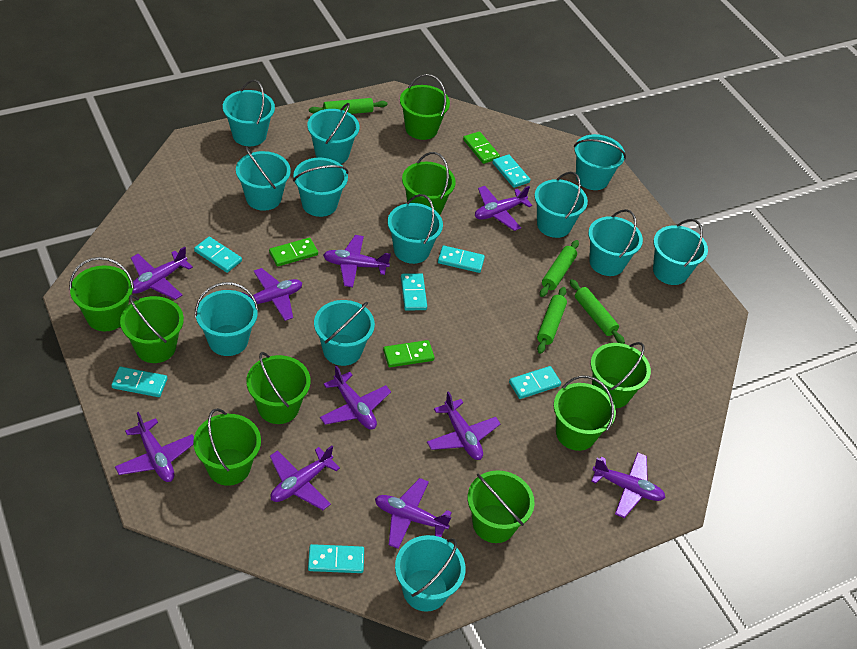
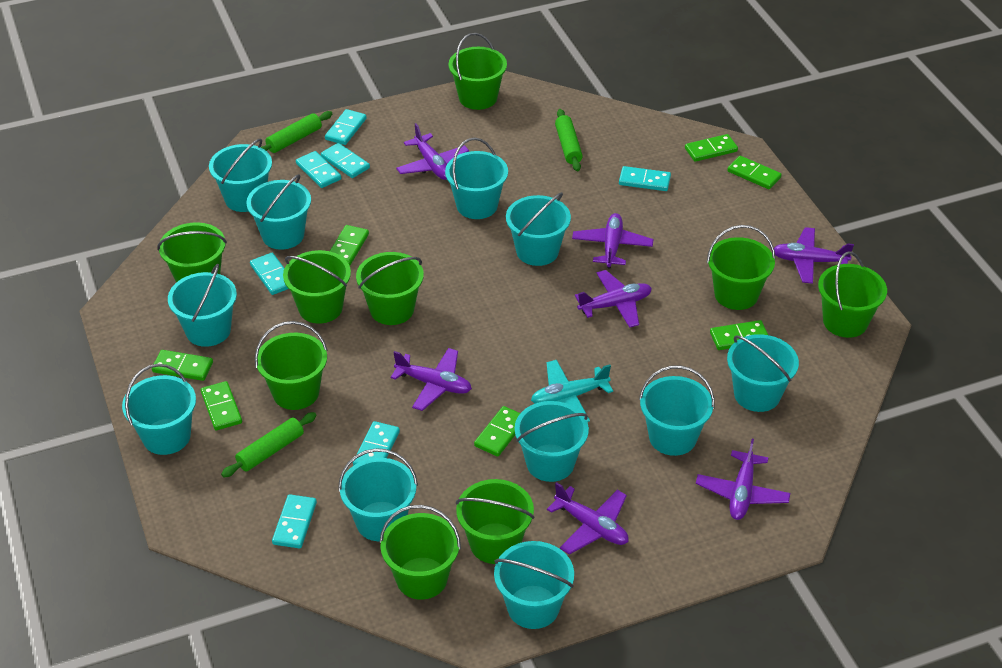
green domino: [269,238,318,266] [383,340,435,367] [463,131,500,164] = 3 -> [152,350,213,381] [201,381,242,430] [330,225,369,266] [474,406,520,457] [685,134,738,162] [710,320,768,350] [727,156,782,189] = 7
green rolling pin: [309,98,388,114] [537,287,567,354] [540,240,579,297] [570,279,625,344] = 4 -> [221,412,317,477] [261,111,332,153] [555,109,583,171] = 3
purple plane: [115,412,194,482] [131,247,193,300] [241,268,302,321] [270,446,340,510] [320,365,391,430] [323,235,391,287] [375,478,452,549] [427,391,500,460] [475,186,532,231] [591,452,666,518] = 10 -> [390,348,472,411] [396,123,469,180] [547,482,629,555] [572,213,653,269] [575,270,652,328] [696,439,790,520] [774,227,854,284] = 7
turquoise bucket: [195,282,259,356] [223,80,275,146] [236,147,291,211] [293,158,348,217] [307,103,359,164] [314,300,375,366] [388,194,443,264] [395,535,465,612] [534,172,588,238] [574,134,626,190] [588,209,643,276] [653,219,708,285] = 12 -> [122,364,196,455] [168,264,237,347] [209,138,272,212] [246,174,311,250] [338,448,418,541] [445,138,508,219] [494,541,574,629] [506,192,571,266] [515,401,589,482] [639,366,715,456] [727,334,799,412] = 11
turquoise plane: none = 0 -> [531,360,613,422] = 1

